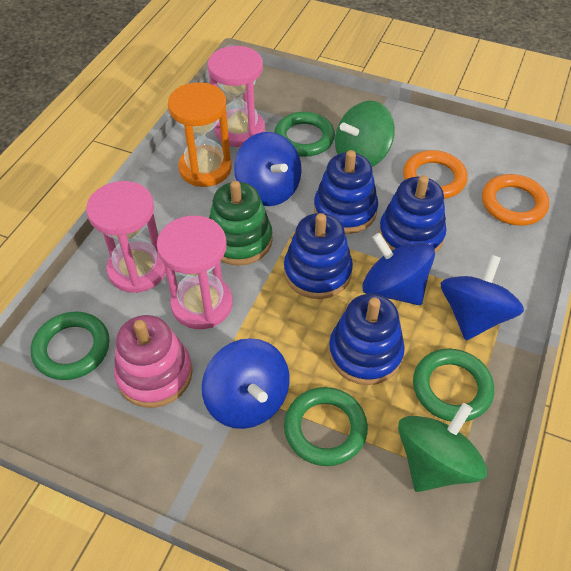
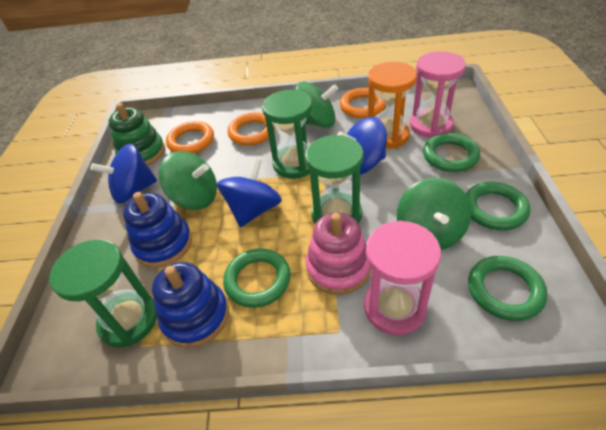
blue spinning top: [202,338,290,429] [234,132,302,206] [363,233,435,305] [441,255,524,340] = 4 -> [91,144,157,204] [217,159,282,227] [337,117,387,175] = 3
blue stacking toy: [284,213,353,299] [314,150,378,234] [329,294,405,385] [379,175,446,253] = 4 -> [123,192,192,268] [152,262,229,348] = 2
green hourglass: none = 0 -> [49,239,157,347] [262,90,312,179] [305,135,364,224] = 3
green spinning top: [335,101,395,167] [398,403,487,492] = 2 -> [159,151,217,210] [295,82,338,128] [397,178,471,250] = 3
orange ring: [403,150,468,199] [482,174,549,226] = 2 -> [166,121,214,154] [228,112,275,146] [340,88,386,118] = 3
pink hourglass: [86,181,166,293] [157,216,233,329] [208,46,265,147] = 3 -> [364,221,441,335] [410,51,466,138] = 2

